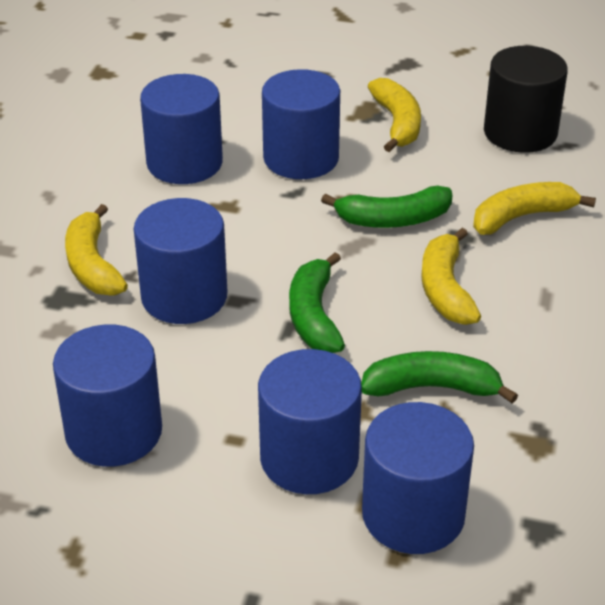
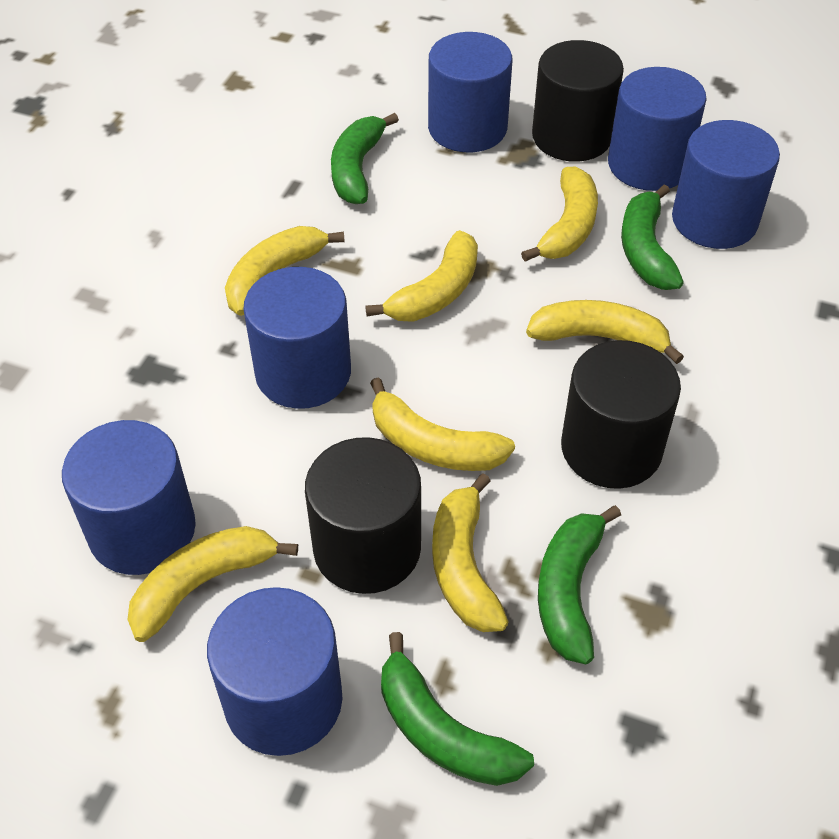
black cylinder: [484,46,568,153] = 1 -> [305,437,421,594] [532,40,624,162] [561,340,681,489] = 3
green banana: [289,252,345,353] [321,186,453,228] [361,351,518,403] = 3 -> [331,113,399,204] [381,632,534,786] [538,505,621,664] [621,185,684,290] = 4
yellow banana: [65,204,128,296] [368,78,421,152] [421,228,481,325] [473,182,596,235] = 4 -> [127,526,298,642] [225,226,345,316] [365,230,478,322] [370,377,515,471] [432,473,509,632] [521,167,598,262] [526,300,684,364] = 7

